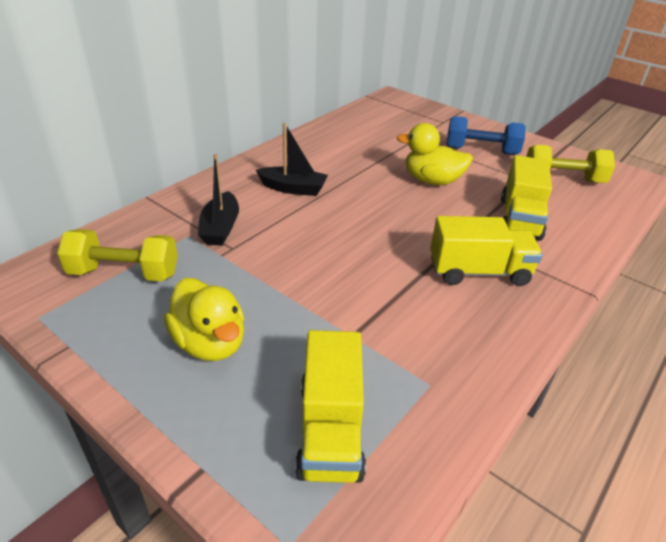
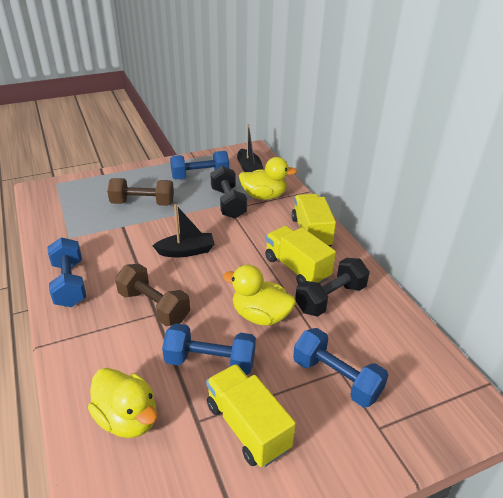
black dumbbell: none = 0 -> [210,166,247,219] [295,258,370,317] = 2
blue dumbbell: [446,116,526,155] = 1 -> [48,237,86,307] [162,323,256,375] [170,151,229,179] [293,328,388,408] = 4
brown dumbbell: none = 0 -> [107,178,174,206] [115,264,190,326] = 2
yellow duck: [164,278,244,361] [396,123,473,185] = 2 -> [88,368,157,438] [223,265,296,326] [239,157,297,200] = 3
yellow dumbbell: [57,229,178,281] [526,145,615,183] = 2 -> none = 0

